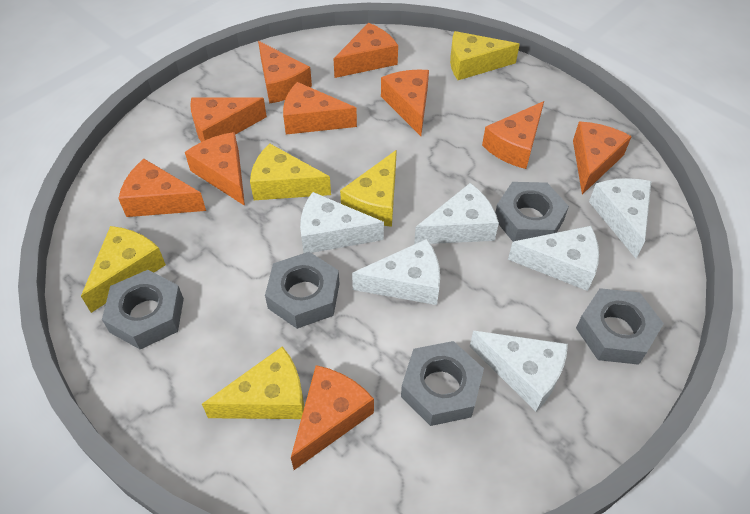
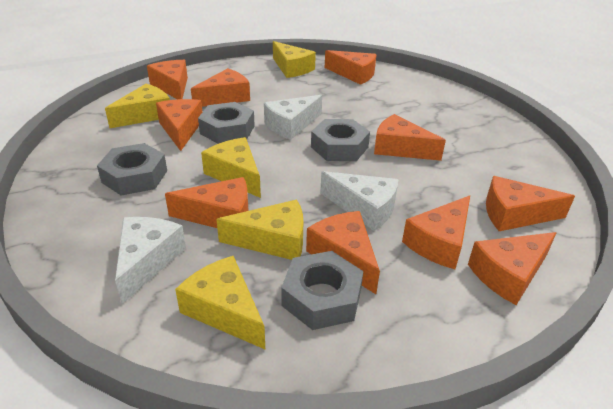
grey nut: [102,270,184,350] [265,252,339,329] [401,341,484,426] [495,182,569,242] [576,288,664,365] = 5 -> [97,143,167,196] [198,102,255,144] [281,251,363,330] [311,119,370,161] = 4
white cheese: [300,192,384,253] [352,239,440,305] [414,183,499,244] [470,331,568,411] [508,226,599,291] [589,178,651,258] = 6 -> [115,217,186,304] [264,95,322,140] [320,171,399,231] = 3

